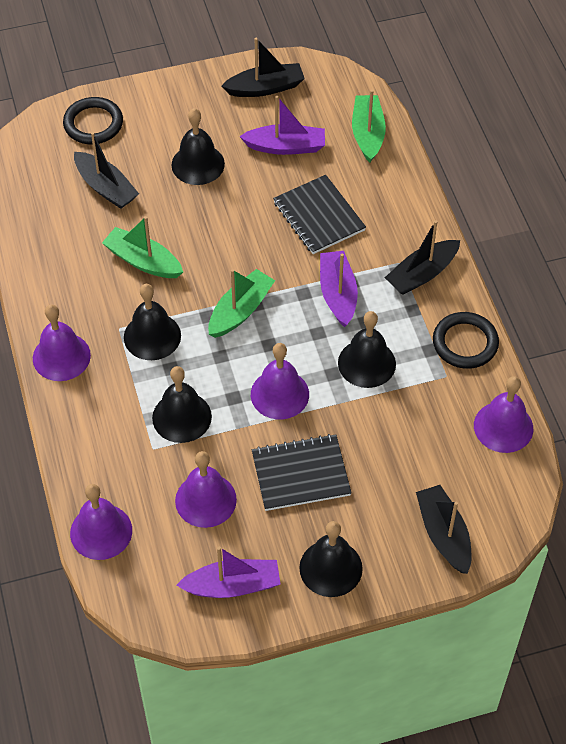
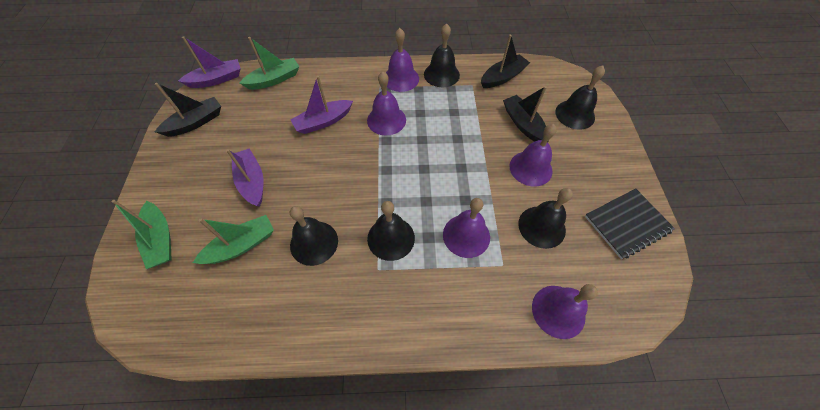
black boat: [74,132,139,209] [222,38,305,97] [385,220,460,295] [416,485,472,574] = 4 -> [155,83,221,137] [481,35,530,88] [503,86,549,142] = 3
black notebook: [252,434,351,511] [273,175,366,254] = 2 -> [585,188,675,259] = 1
black ring: [63,97,123,144] [433,312,499,369] = 2 -> none = 0

